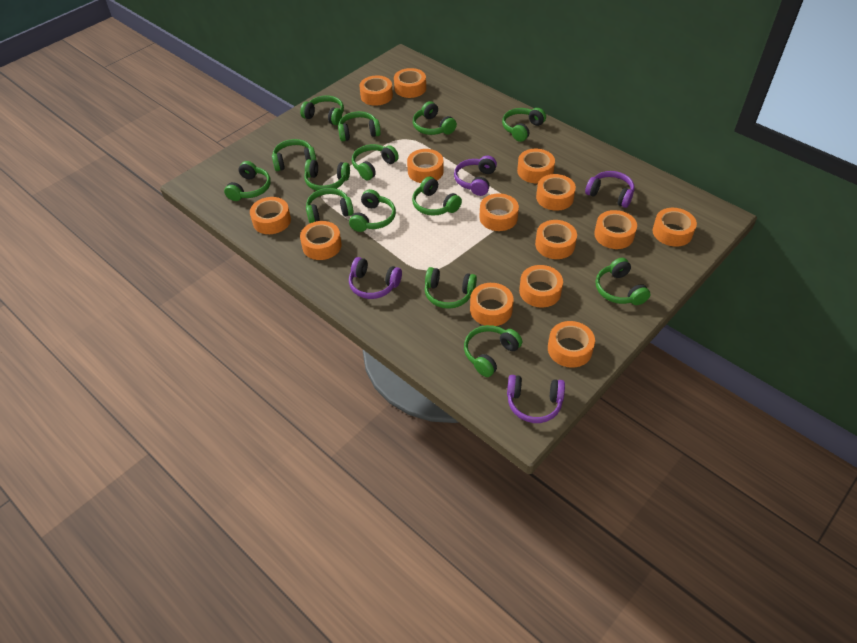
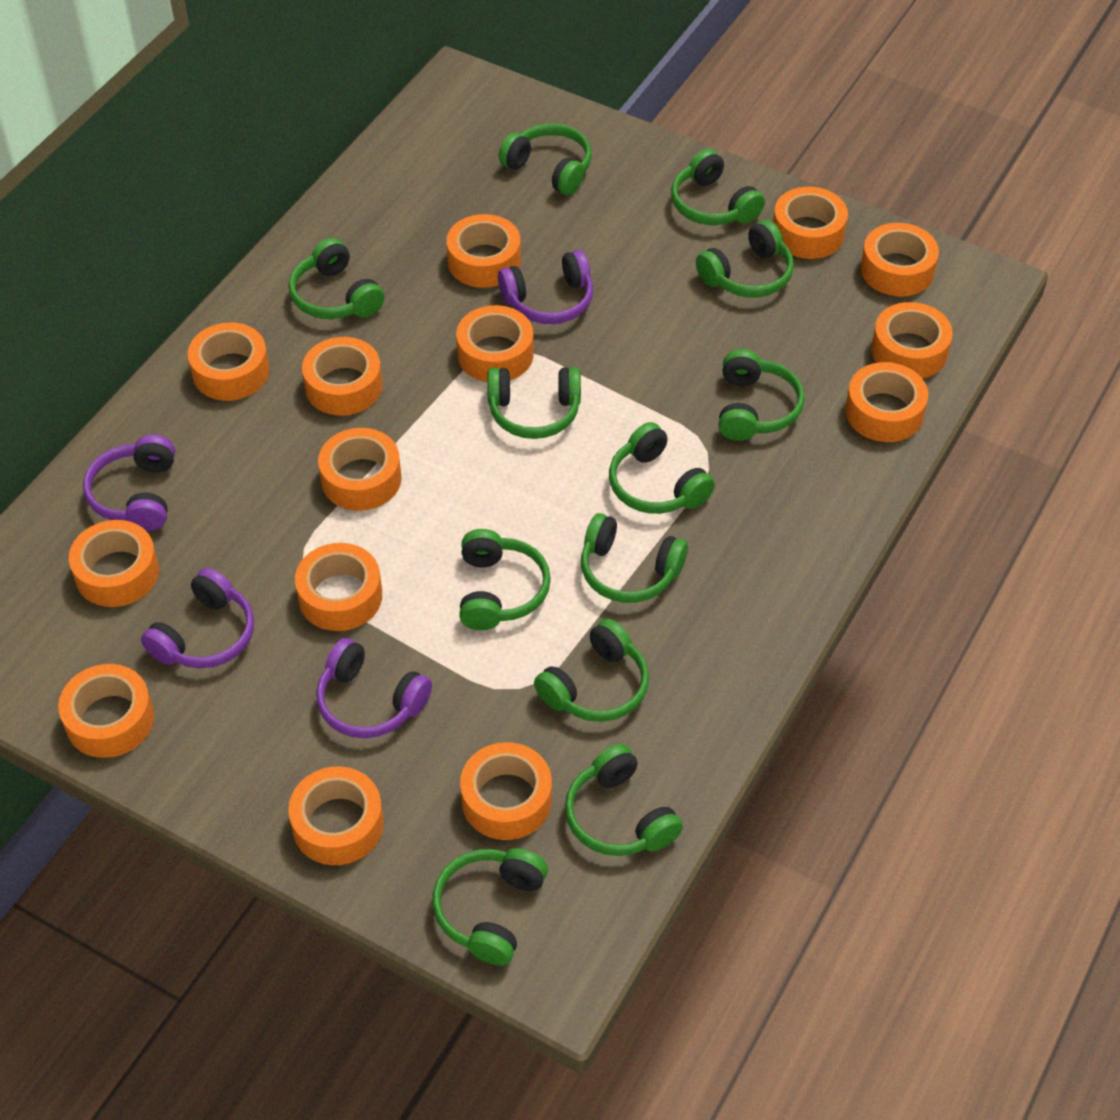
green headphones: [224,161,271,201] [272,139,316,171] [300,95,344,125] [304,159,350,191] [306,188,354,223] [338,111,381,142] [349,189,396,232] [352,144,399,180] [412,176,462,216] [413,101,457,135] [424,267,477,309] [464,325,522,377] [502,108,546,142] [596,258,650,305] = 14 -> [289,238,384,319] [432,848,548,966] [459,529,551,630] [487,367,581,439] [499,123,592,195] [534,619,649,722] [565,744,683,856] [581,513,688,603] [609,422,715,514] [671,149,765,225] [696,220,794,297] [719,349,805,441] = 12

